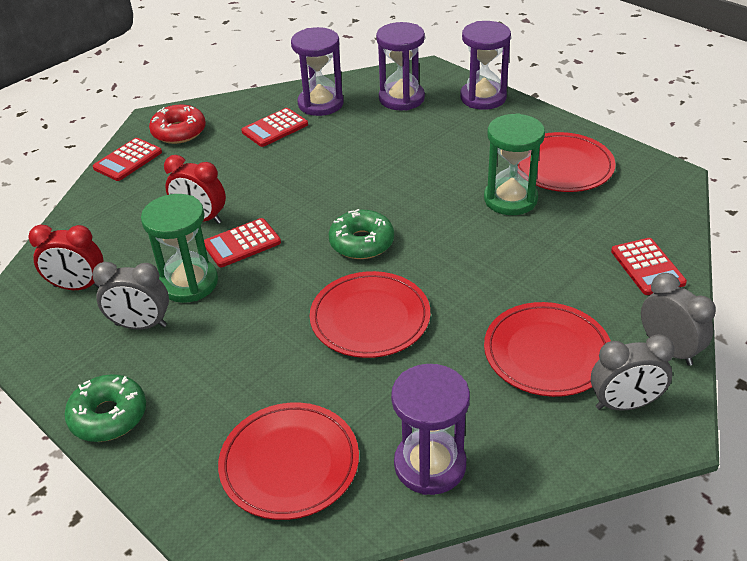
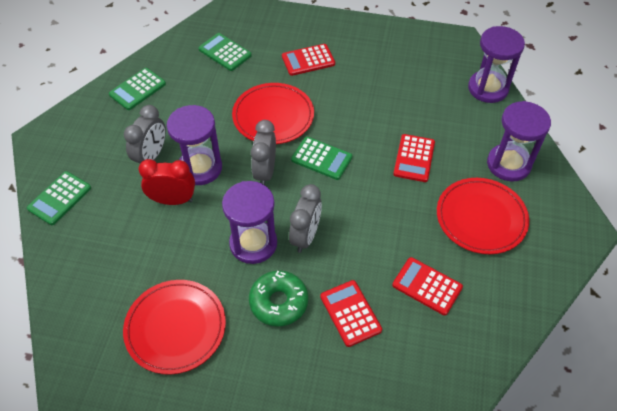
green calculator: none = 0 -> [27,171,91,225] [109,68,166,110] [198,33,252,71] [291,137,352,180] = 4
green donut: [64,374,146,442] [329,209,394,259] = 2 -> [249,271,308,327] = 1
green hourglass: [141,194,218,303] [484,113,545,215] = 2 -> none = 0
red clock: [28,225,104,290] [164,155,226,224] = 2 -> [139,159,195,205] = 1
red donut: [149,105,206,144] = 1 -> none = 0
red plate: [218,403,359,520] [310,271,430,358] [484,302,611,397] [518,132,615,192] = 4 -> [123,280,226,375] [232,83,314,144] [437,178,529,254] = 3

